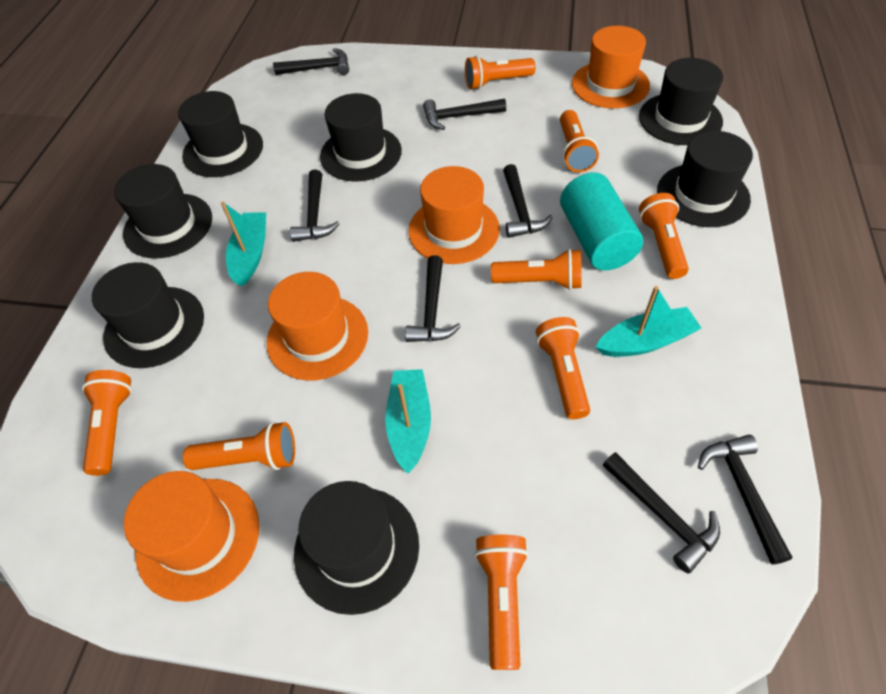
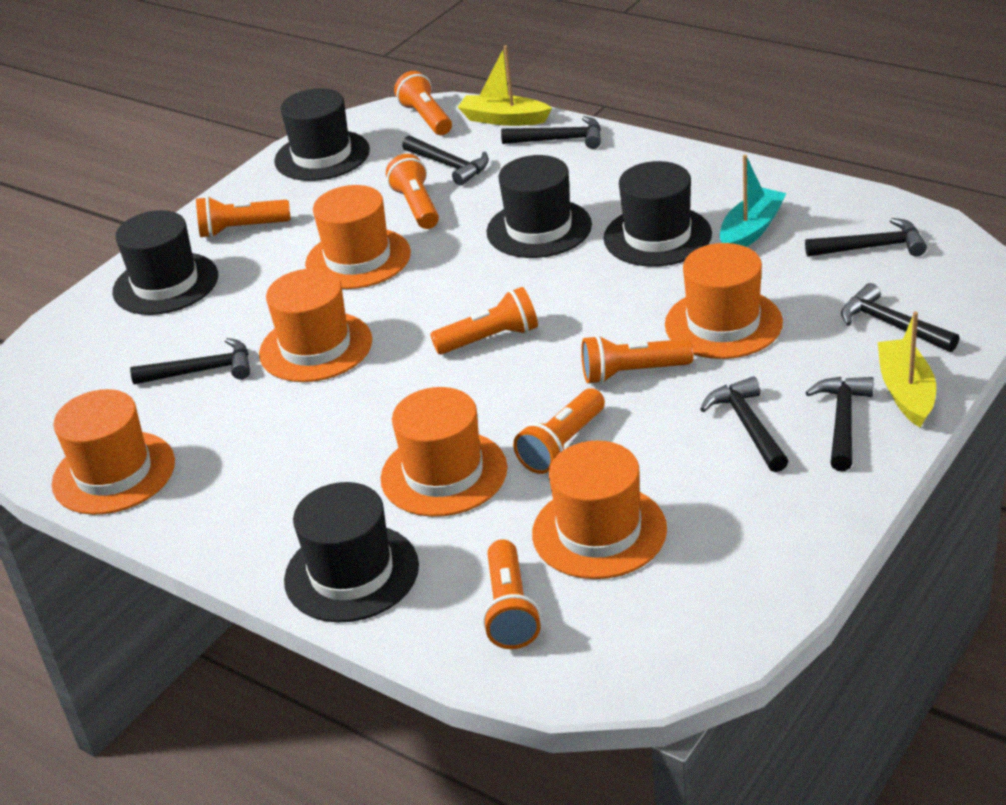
black hat: [92,262,204,368] [114,164,212,259] [178,91,263,177] [294,481,419,615] [320,93,402,182] [639,58,723,145] [657,131,753,227] = 7 -> [112,210,218,315] [274,88,370,181] [284,482,419,622] [487,155,592,258] [604,161,712,267] = 5
orange flashlight: [82,370,132,476] [183,422,295,470] [465,56,536,90] [474,535,529,670] [491,249,582,290] [536,317,590,419] [560,110,599,172] [639,193,689,279] = 8 -> [196,196,291,238] [386,154,439,229] [394,71,452,135] [430,287,538,354] [482,539,541,649] [513,388,605,474] [581,335,694,384] = 7
orange hat: [124,471,259,602] [267,272,368,380] [408,166,500,264] [572,26,650,108] = 4 -> [52,389,175,515] [259,269,372,382] [305,185,411,289] [381,387,507,517] [532,441,667,579] [665,243,783,359] = 6
turquoise boat: [221,202,266,287] [385,369,431,474] [596,286,701,357] = 3 -> [720,155,787,247] = 1
turquoise cylinder: [560,172,643,270] = 1 -> none = 0
yellow boat: none = 0 -> [458,45,552,126] [878,312,936,428] = 2

